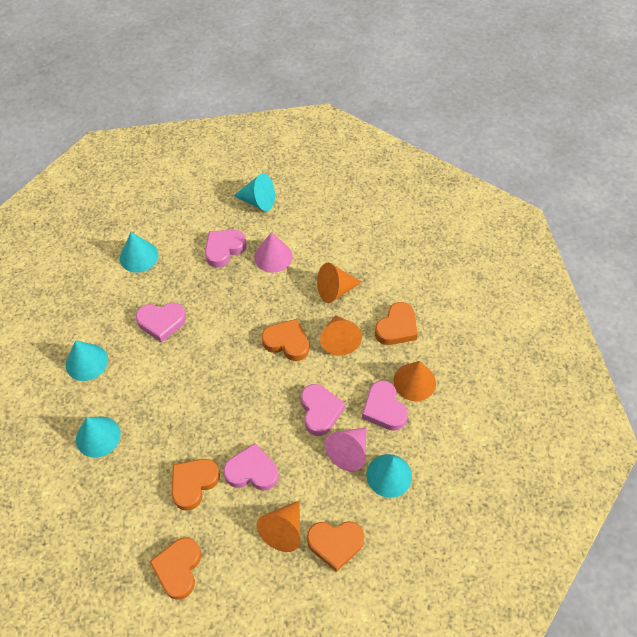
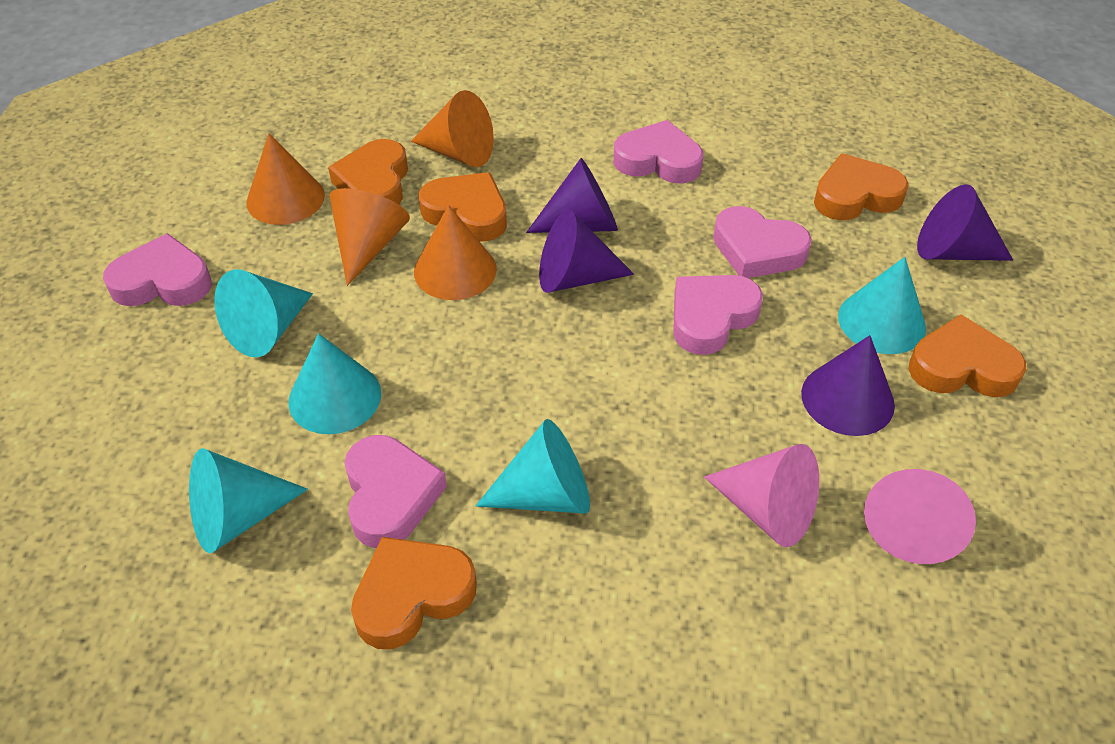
purple cone: none = 0 -> [526,158,618,233] [539,210,634,293] [801,335,895,436] [917,184,1013,261] = 4

